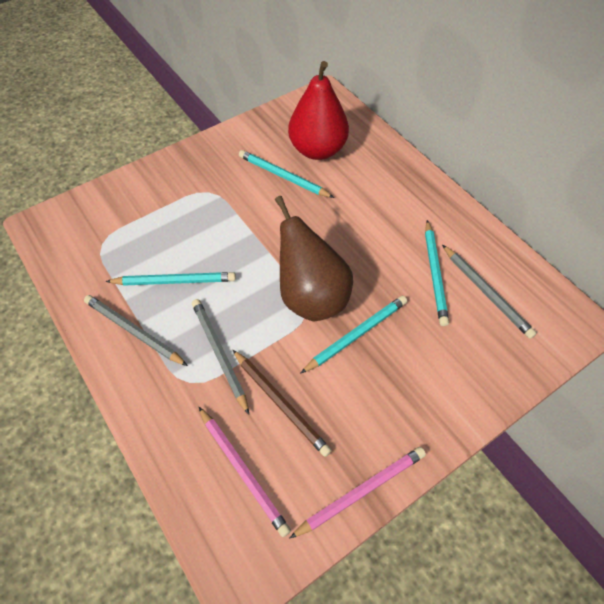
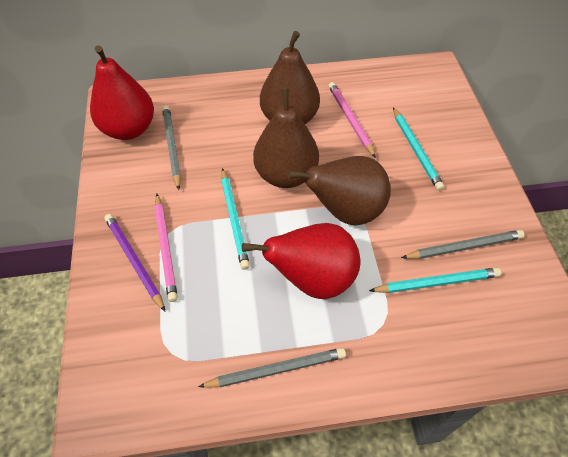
brown pear: [275,196,353,321] = 1 -> [253,87,319,188] [260,31,320,124] [287,156,391,225] = 3
brown pencil: [232,349,332,457] = 1 -> none = 0
purple pencil: none = 0 -> [104,214,165,311] = 1
red pear: [288,61,349,160] = 1 -> [90,45,154,140] [242,223,360,299] = 2
turquoise pencil: [105,272,236,286] [239,150,334,198] [300,296,407,374] [425,220,449,326] = 4 -> [221,168,250,270] [369,268,501,293] [393,108,444,191] = 3

